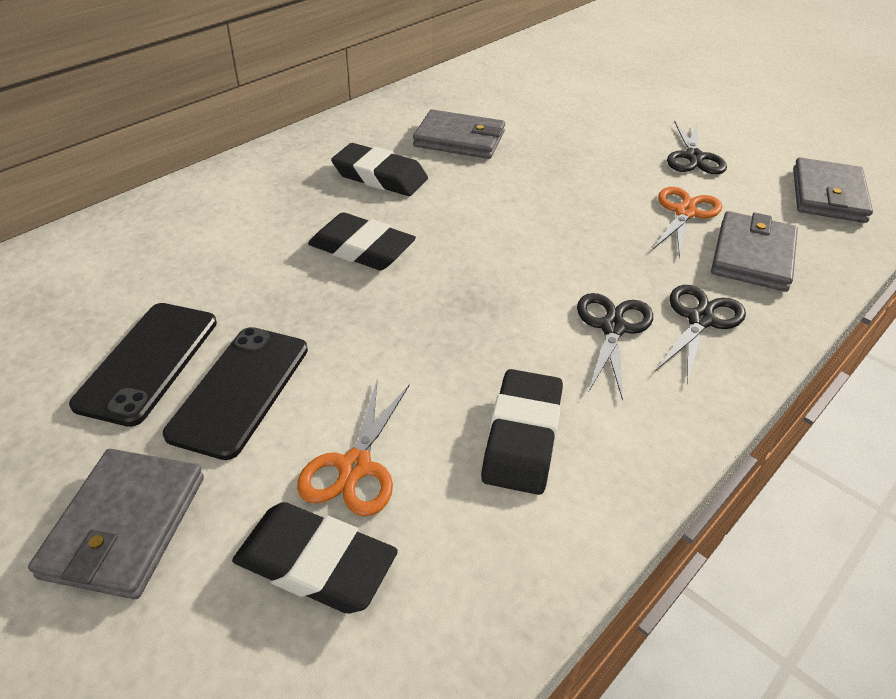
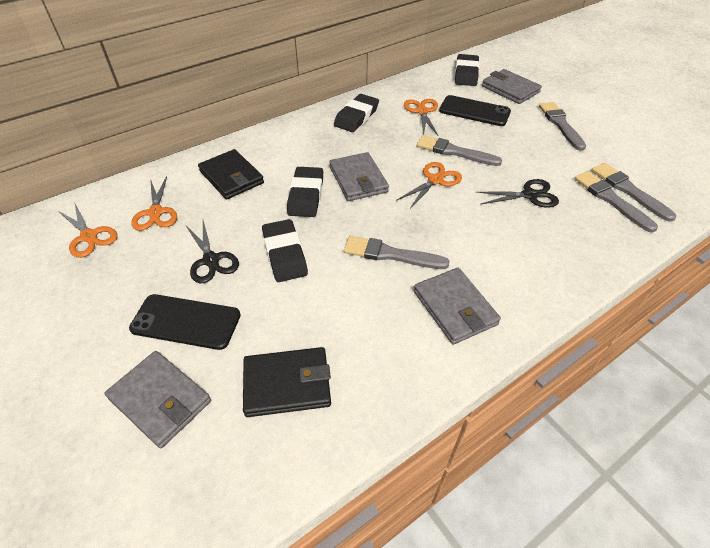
black scissors: [577,293,653,401] [655,285,746,385] [667,121,727,174] = 3 -> [186,221,239,283] [476,179,559,208] = 2
black wallet: none = 0 -> [198,149,264,200] [243,347,331,417] = 2
grey brush: none = 0 -> [344,236,450,269] [417,135,502,166] [539,102,586,151] [574,171,658,233] [591,163,676,222] = 5
orange scissors: [297,378,410,516] [652,187,722,259] = 2 -> [58,204,117,258] [131,176,177,231] [396,162,462,209] [404,99,438,135] = 4

